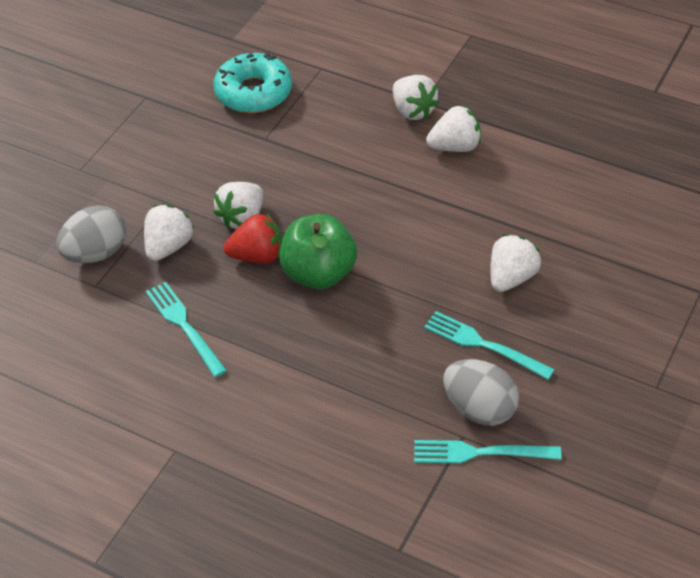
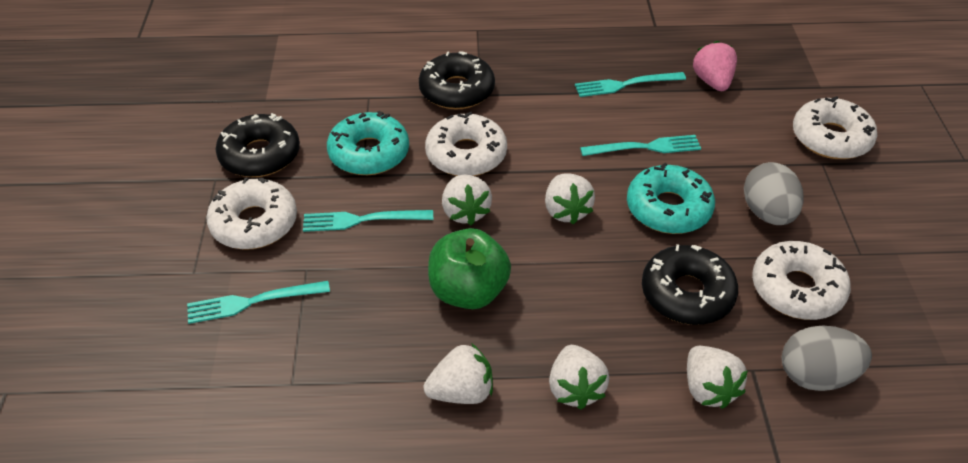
black donut: none = 0 -> [216,113,300,177] [419,51,495,109] [642,244,738,325] = 3
pink strawberry: none = 0 -> [693,41,737,91] = 1
red strawberry: [224,213,282,264] = 1 -> none = 0
turquoise donut: [213,52,292,113] = 1 -> [327,111,409,175] [627,163,715,234] = 2
turquoise fork: [146,282,227,377] [414,440,561,464] [424,311,555,380] = 3 -> [187,281,330,324] [303,210,433,232] [575,72,686,97] [580,135,701,156] = 4
white donut: none = 0 -> [206,177,297,250] [425,112,507,176] [752,241,851,320] [793,96,877,159] = 4

